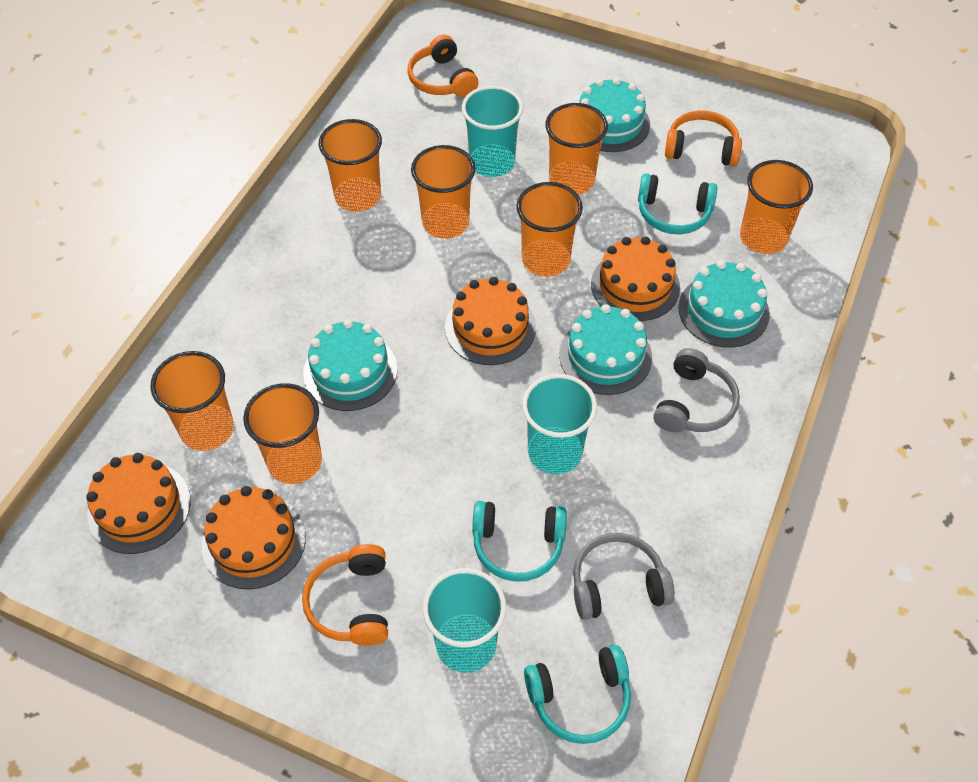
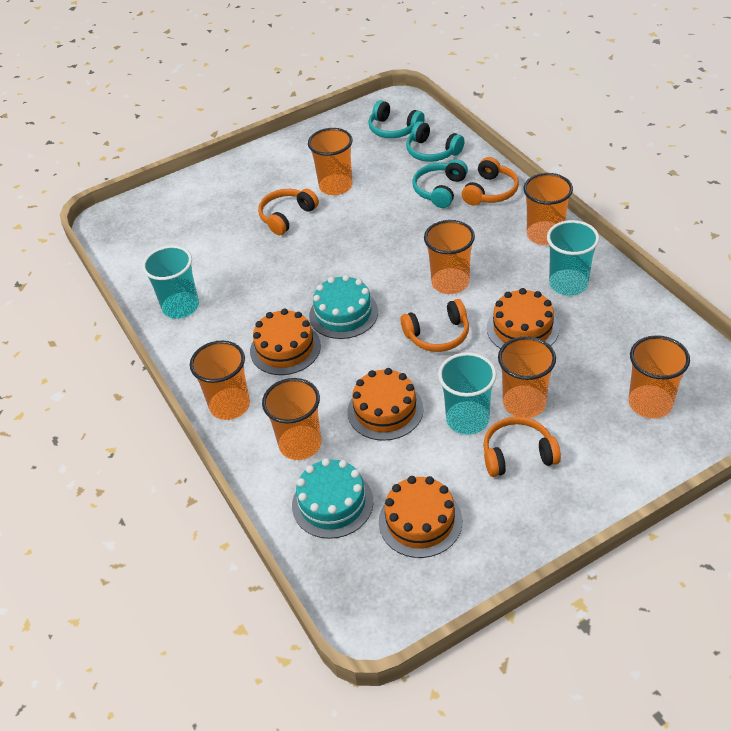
grey headphones: [573,533,675,620] [654,348,740,432] = 2 -> none = 0
orange headphones: [302,544,388,646] [408,35,478,97] [665,110,742,166] = 3 -> [258,189,319,235] [401,299,469,352] [462,157,519,206] [483,416,561,477] = 4
turquoise cake: [303,319,397,411] [559,304,652,395] [579,77,650,152] [678,260,770,348] = 4 -> [292,458,373,539] [309,275,378,339] = 2

